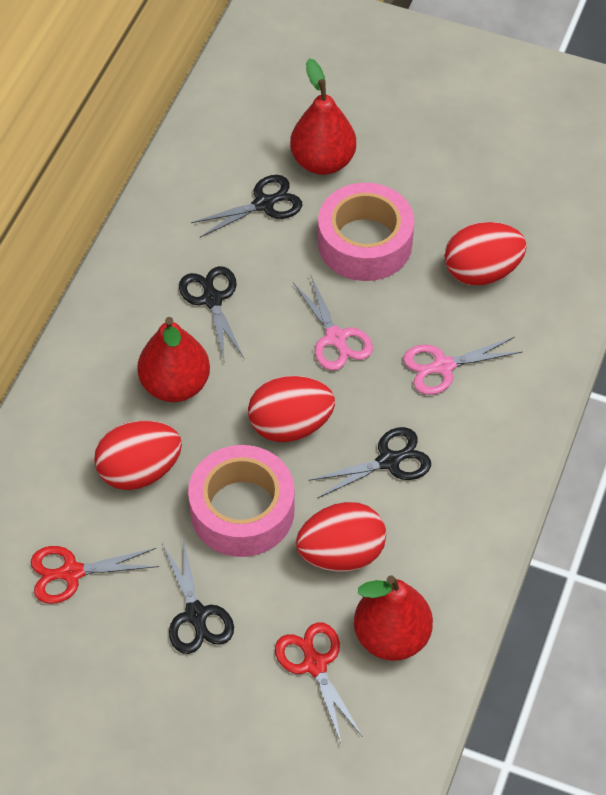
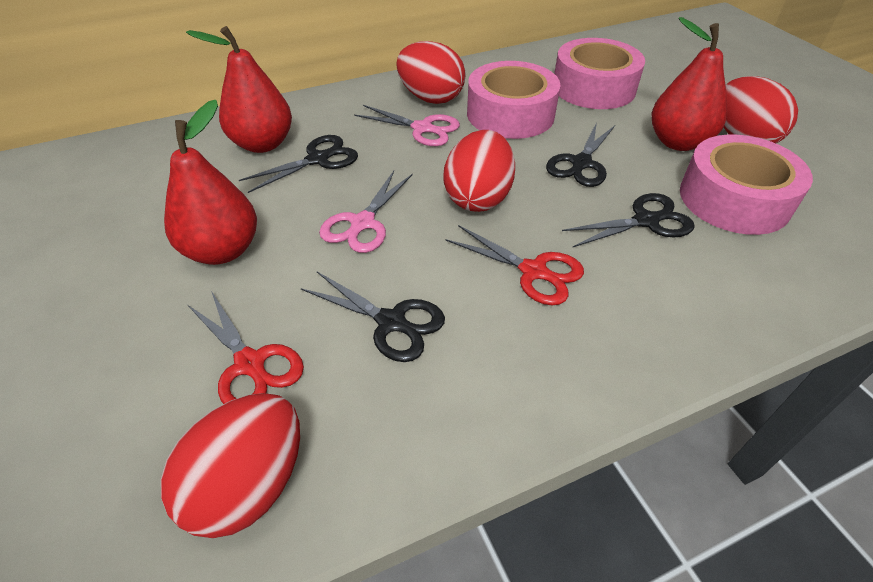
pink tape: [188,445,295,557] [318,183,414,281] = 2 -> [467,61,561,139] [554,38,645,109] [680,135,813,235] = 3

